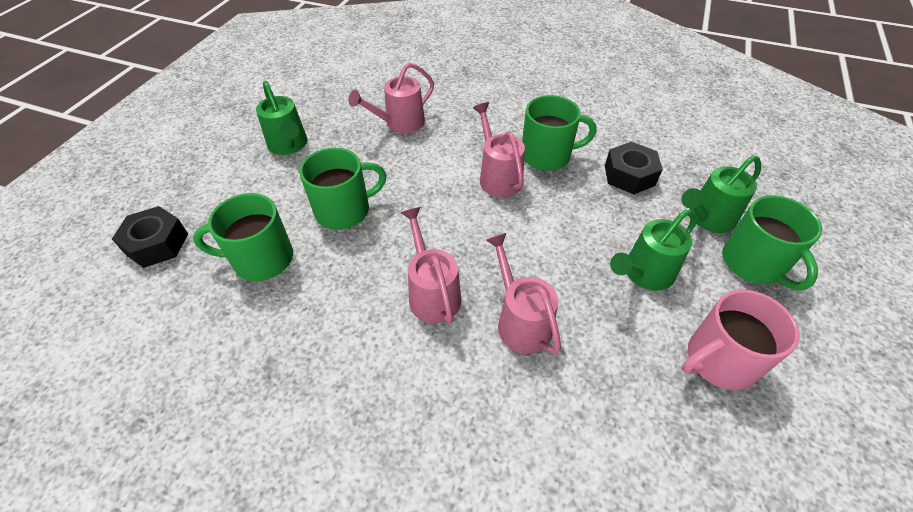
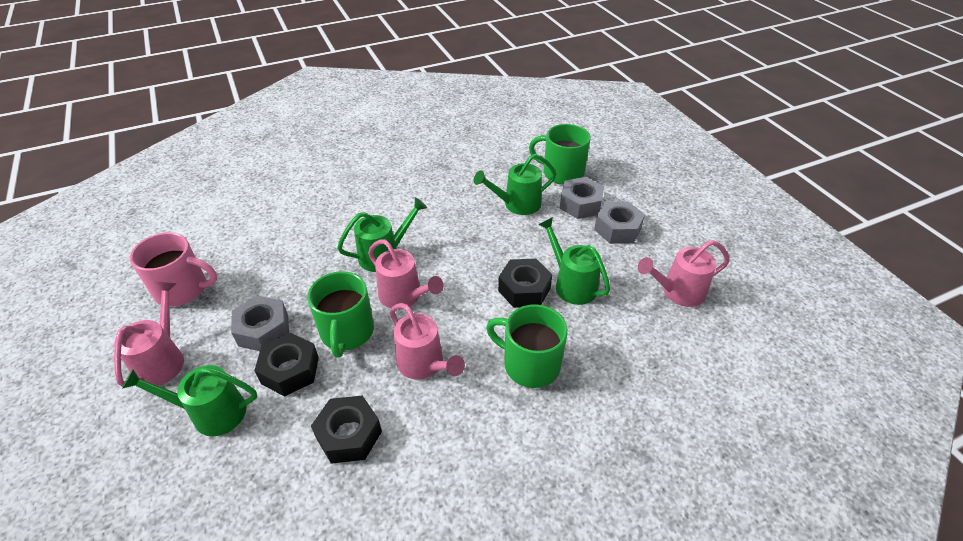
black nut: [112,206,188,268] [605,142,663,194] = 2 -> [254,333,319,397] [311,395,382,464] [498,259,552,308] = 3
green mug: [193,193,293,281] [299,148,386,230] [522,95,596,171] [722,195,822,290] = 4 -> [307,271,374,358] [486,304,568,388] [529,124,591,185] = 3
green watering can: [256,81,307,155] [610,210,697,291] [681,155,761,233] = 3 -> [122,365,257,436] [337,198,427,272] [474,154,556,215] [538,217,610,305] = 4
grey nut: none = 0 -> [231,295,289,351] [559,177,604,219] [594,201,645,244] = 3

